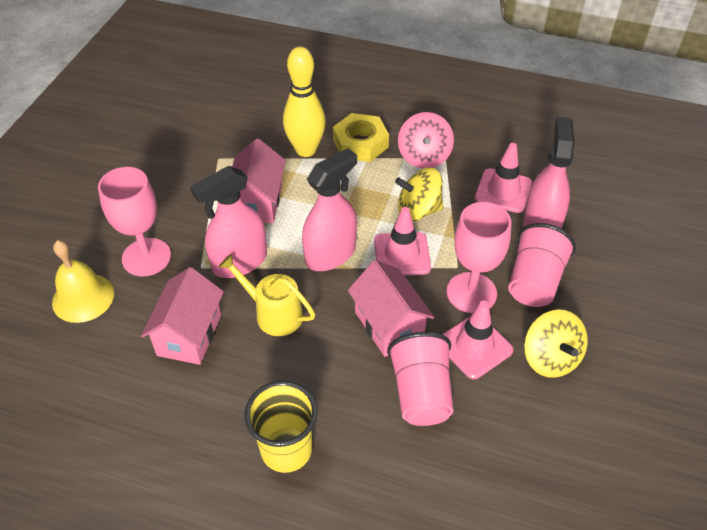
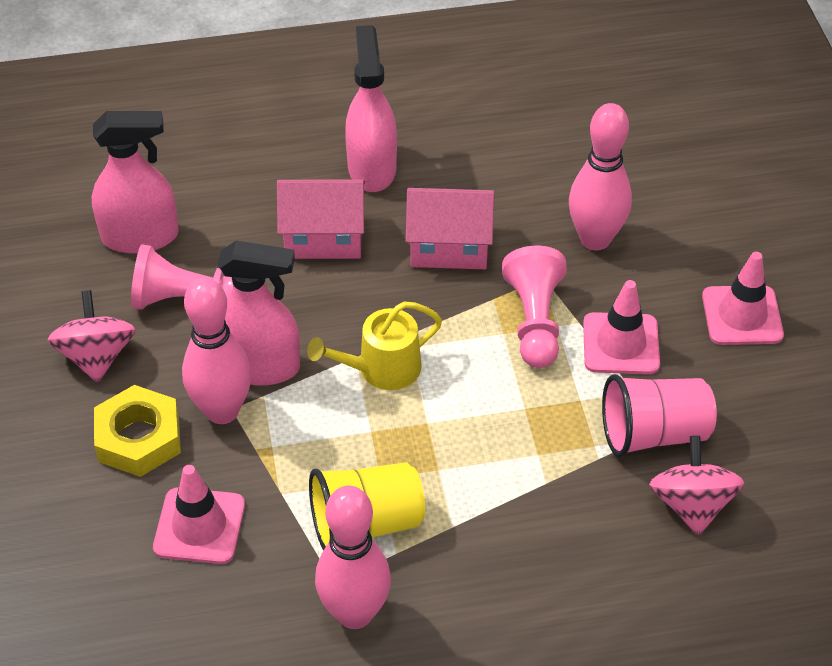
pink bowling pin: none = 0 -> [182,277,251,424] [315,486,391,629] [569,103,632,251] = 3
pink cup: [387,332,453,426] [508,223,576,307] = 2 -> [602,374,717,457] = 1
pink goblet: [98,167,171,276] [447,202,512,313] = 2 -> none = 0
pink house: [141,267,224,365] [232,139,286,223] [348,260,434,357] = 3 -> [277,179,365,259] [406,188,494,269] = 2
pink pawn: none = 0 -> [131,244,233,310] [502,246,567,368] = 2
pink spinning top: [398,112,454,169] = 1 -> [48,290,136,383] [649,436,744,536] = 2
yellow bell: [52,240,114,323] = 1 -> none = 0
yellow bowling pin: [283,46,326,157] = 1 -> none = 0
yellow spinning top: [395,168,443,221] [524,309,588,378] = 2 -> none = 0

